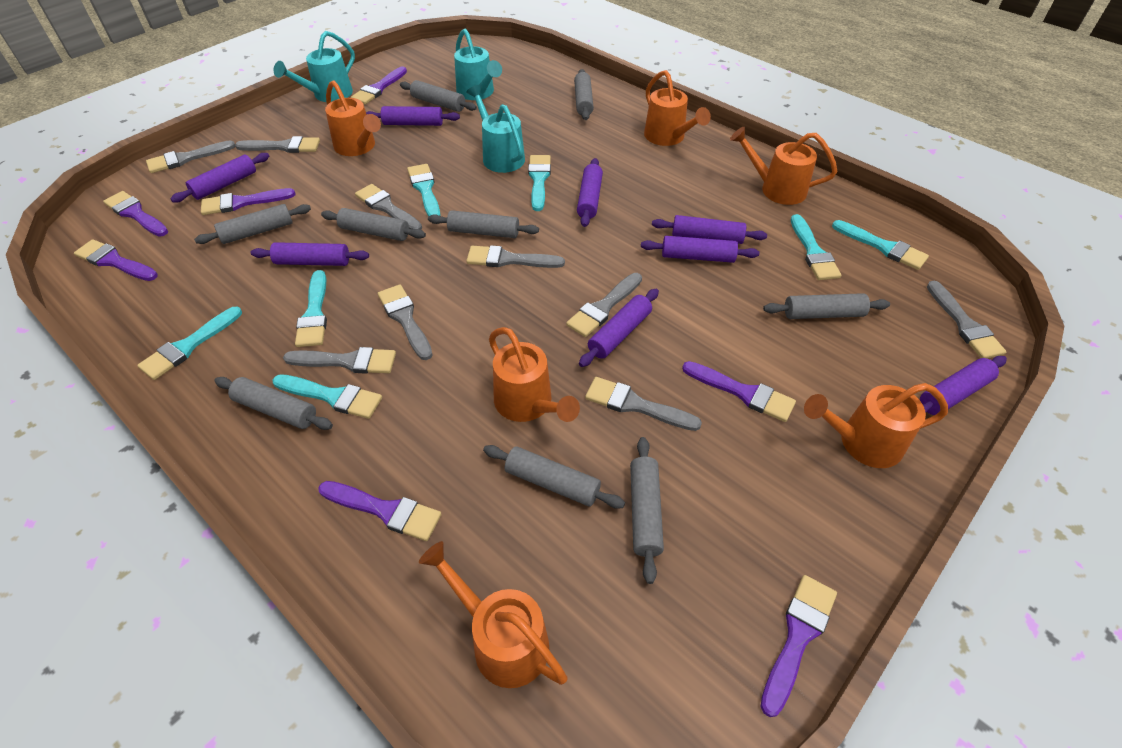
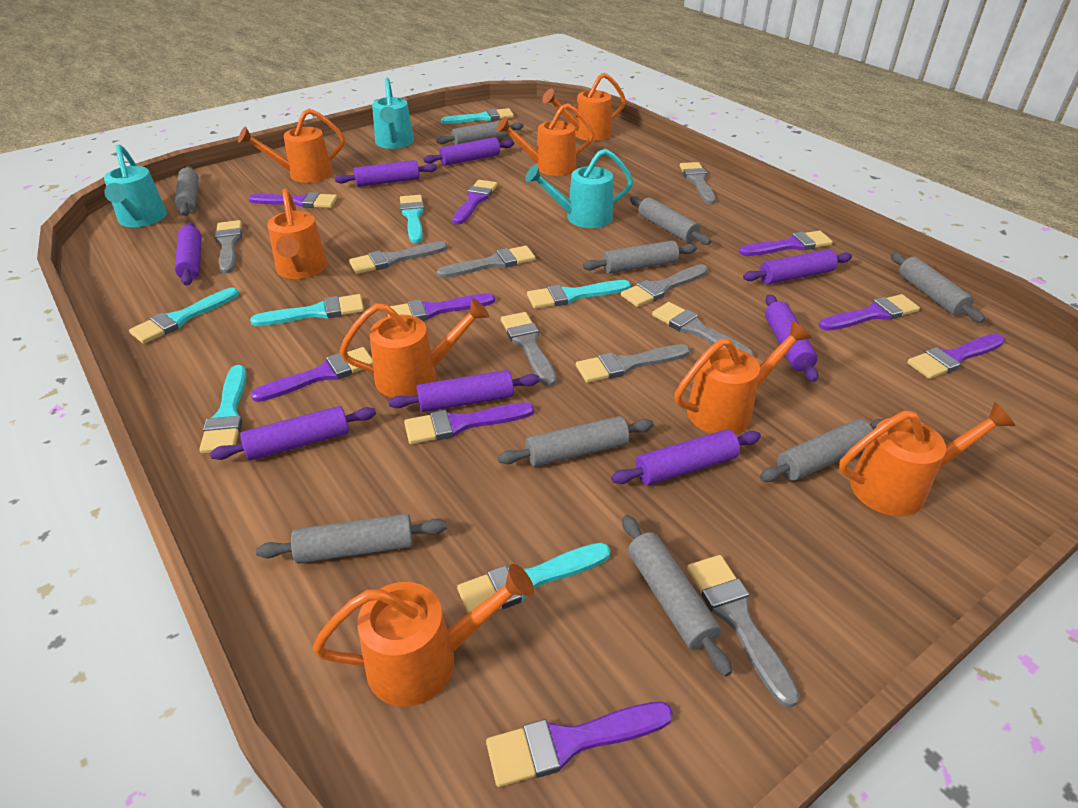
orange watering can: [325,80,381,156] [419,541,568,688] [489,327,580,422] [644,70,711,146] [730,127,837,205] [804,383,948,468] = 6 -> [238,108,345,183] [267,189,327,279] [313,564,534,707] [339,298,489,398] [496,103,594,176] [542,73,626,141] [674,320,811,434] [839,402,1015,516] = 8
purple brush: [74,239,158,281] [103,191,168,237] [201,188,296,215] [318,481,441,541] [351,67,407,105] [682,361,796,422] [761,575,837,717] = 7 -> [248,192,337,208] [251,347,373,402] [388,293,495,321] [404,402,534,444] [452,180,498,224] [486,702,673,787] [739,231,833,256] [819,294,920,331] [907,334,1005,379] = 9

